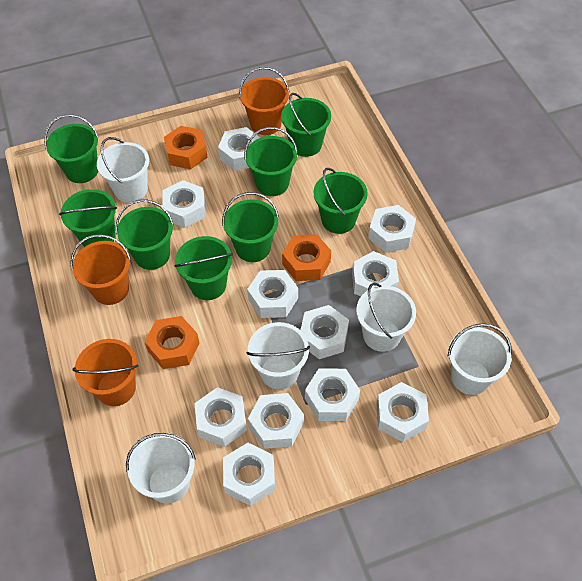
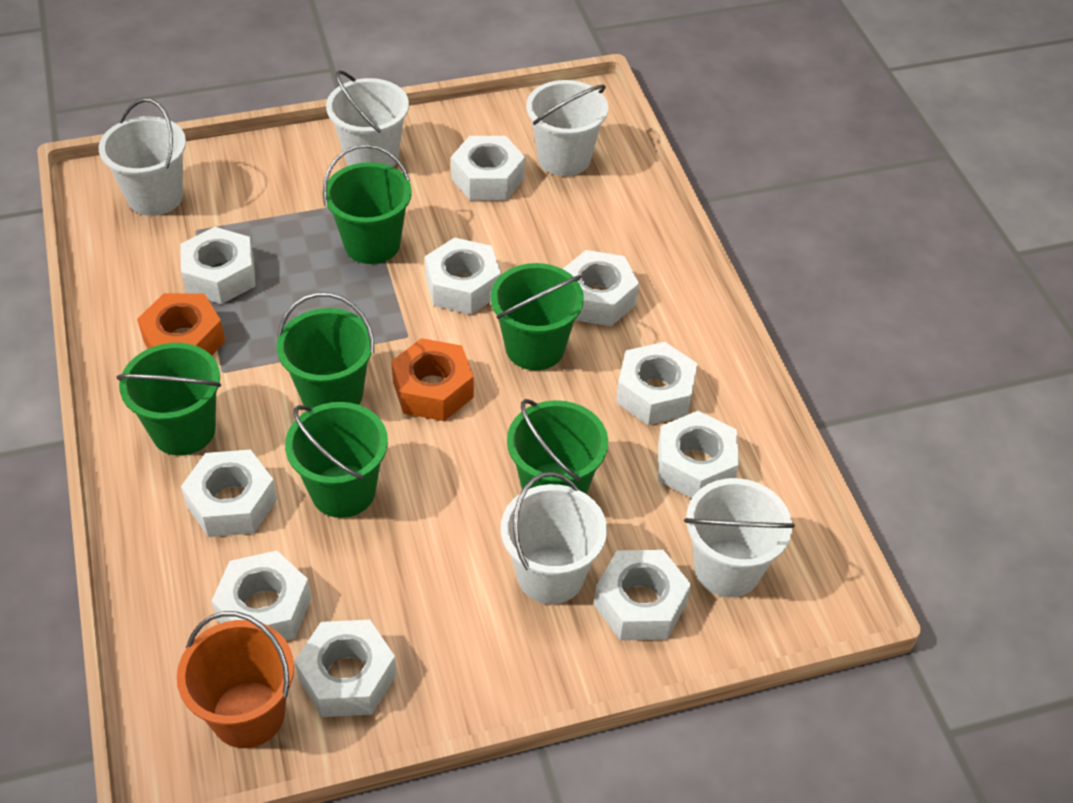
green bucket: [44,114,98,183] [59,189,117,247] [116,199,174,270] [175,236,233,300] [222,192,279,262] [244,127,298,196] [281,93,331,157] [314,168,368,234] = 8 -> [116,343,221,456] [277,293,374,408] [285,402,388,518] [323,144,412,264] [491,263,584,370] [507,399,608,494] = 6
orange bucket: [70,234,131,305] [73,339,138,406] [239,67,289,135] = 3 -> [177,611,294,748] = 1
orange nut: [145,316,199,369] [164,126,208,169] [282,234,331,281] = 3 -> [137,293,225,355] [391,338,474,421] = 2
white nut: [162,180,205,228] [195,387,247,447] [218,127,260,171] [223,443,275,506] [247,270,298,318] [248,393,304,449] [300,305,349,359] [305,369,360,421] [352,251,399,296] [368,205,416,253] [377,382,429,442] = 11 -> [180,227,256,304] [181,450,277,537] [212,550,311,641] [295,620,397,717] [425,237,501,315] [451,136,525,201] [563,250,639,326] [594,550,691,641] [616,342,698,425] [658,411,739,498] = 10

